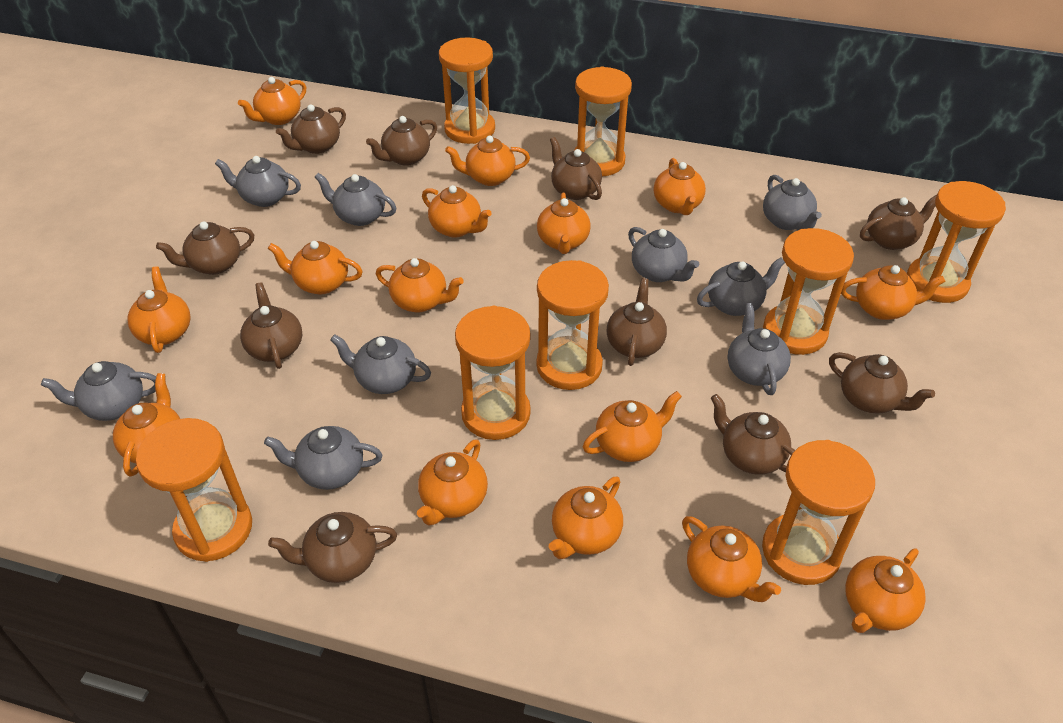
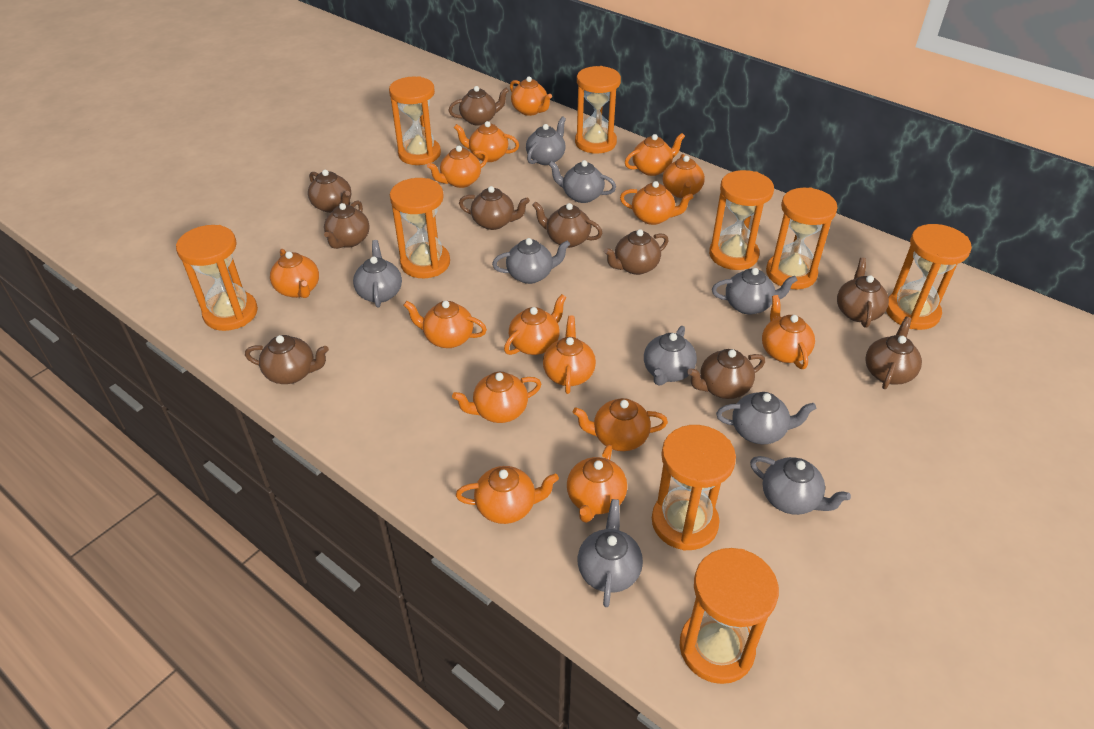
orange hourglass: [136,418,252,562] [439,37,495,144] [455,306,531,440] [536,260,609,390] [574,66,632,176] [762,440,875,585] [763,228,854,355] [907,181,1006,303] = 8 -> [176,225,258,331] [389,76,441,165] [390,178,450,278] [575,66,621,154] [652,425,736,551] [680,548,779,684] [709,170,774,270] [766,187,838,289] [886,224,972,330] = 9

